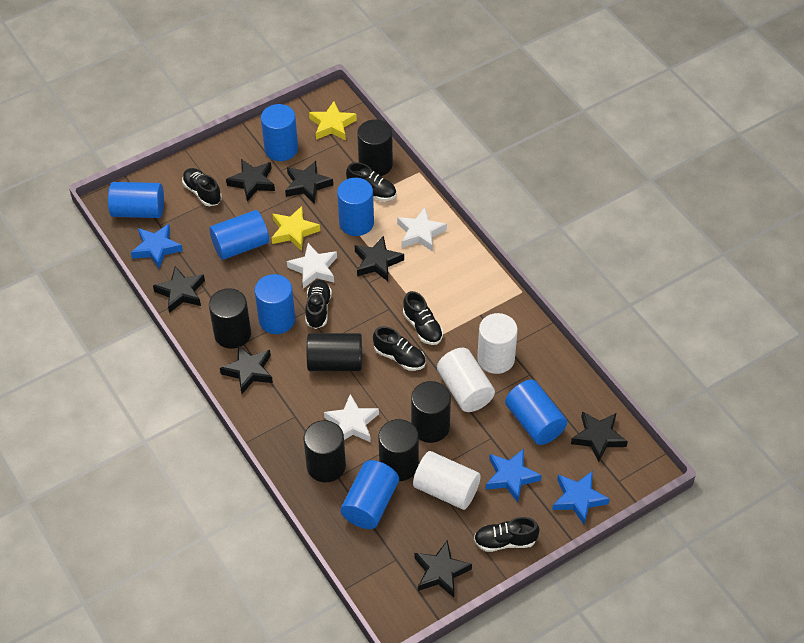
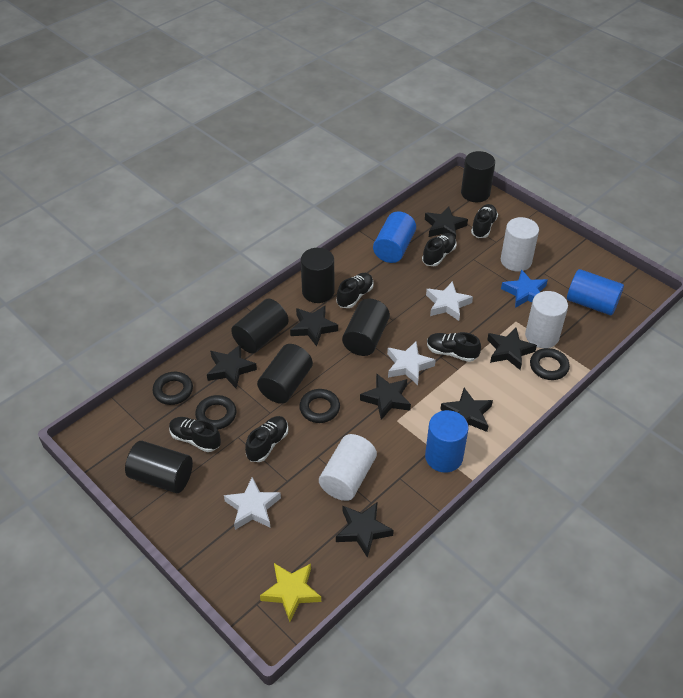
black ring: none = 0 -> [153,372,193,405] [195,395,236,430] [299,389,340,423] [530,348,570,380] = 4
blue cylinder: [108,182,164,218] [209,210,269,260] [254,274,295,334] [261,104,298,161] [337,178,374,236] [341,460,399,529] [505,380,567,445] = 7 -> [373,212,416,263] [425,410,469,473] [567,269,624,316] = 3
blue star: [131,224,183,269] [486,449,542,502] [552,471,610,525] = 3 -> [501,269,548,308] = 1
yellow star: [272,206,320,251] [309,101,357,141] = 2 -> [260,563,321,622] = 1

